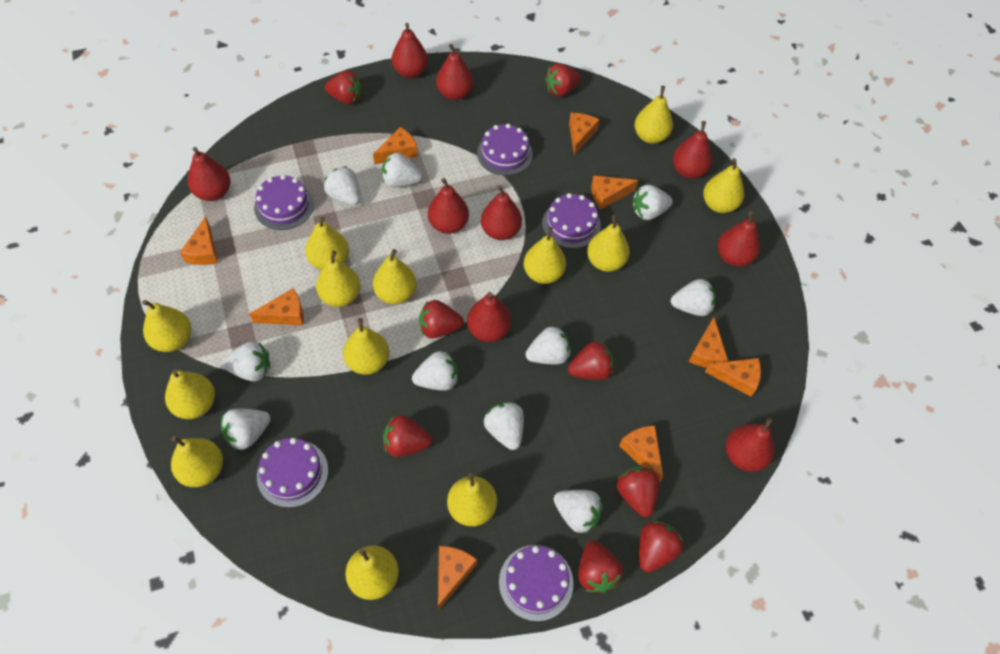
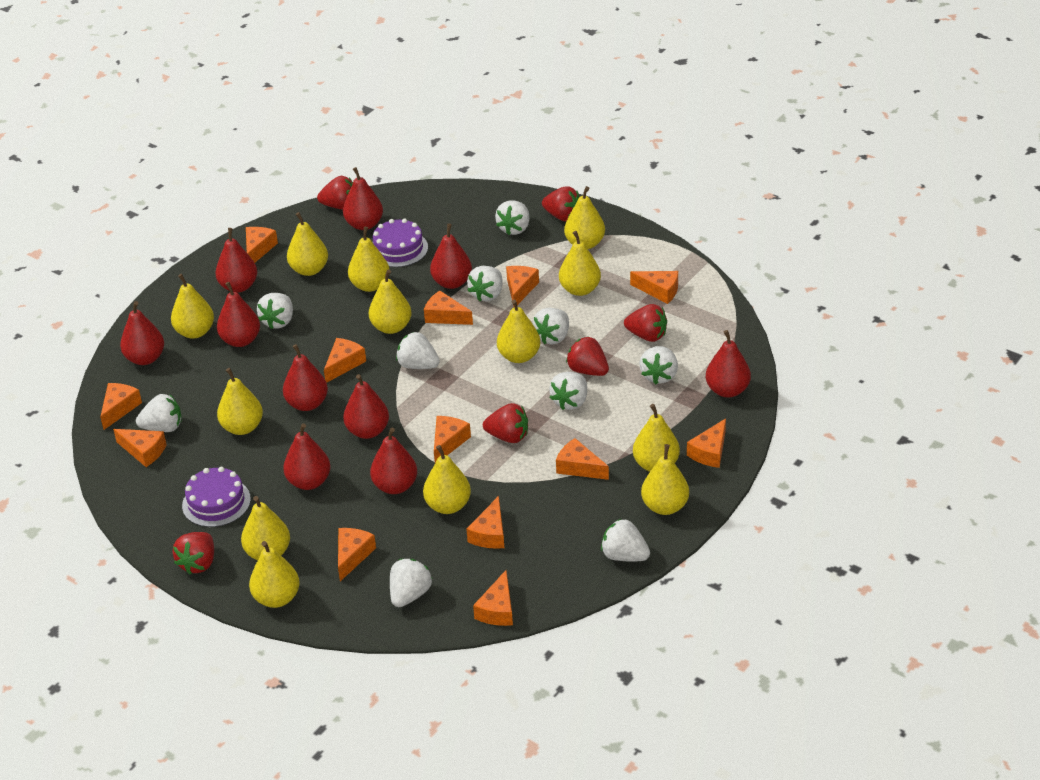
orange cheese: [180,216,218,265] [249,288,304,325] [373,127,418,164] [438,546,477,610] [569,113,600,155] [591,176,638,209] [619,425,663,482] [689,317,728,368] [705,358,761,397] = 9 -> [100,383,142,430] [113,429,167,467] [246,227,278,263] [324,338,366,383] [338,528,376,581] [424,291,473,325] [434,416,471,463] [466,496,504,549] [473,570,513,626] [506,266,539,306] [556,438,609,480] [630,271,678,304] [687,418,726,468] = 13
purple cake: [254,175,314,230] [257,438,328,508] [477,124,533,175] [499,545,573,622] [542,193,601,248] = 5 -> [182,467,251,527] [373,218,428,267] = 2
red pear: [188,147,230,201] [392,23,428,78] [428,178,469,234] [436,43,473,100] [467,292,511,342] [481,185,522,240] [673,121,712,179] [717,211,760,267] [726,418,775,472] = 9 -> [120,301,164,365] [215,228,257,293] [217,282,260,347] [283,344,328,411] [283,423,330,490] [343,167,383,230] [343,374,389,439] [370,428,417,494] [430,224,472,289] [706,330,751,397] = 10
red strawberry: [325,71,362,104] [383,415,432,457] [419,300,464,339] [545,63,581,97] [568,341,614,380] [578,541,623,593] [617,467,660,517] [639,521,683,572] = 8 -> [173,532,214,574] [317,176,353,210] [483,403,528,443] [542,186,579,221] [566,336,609,376] [624,304,667,342] = 6

